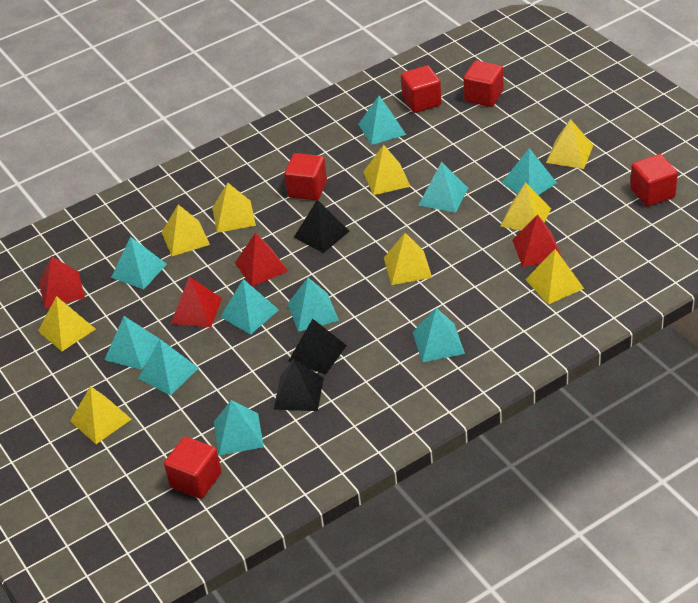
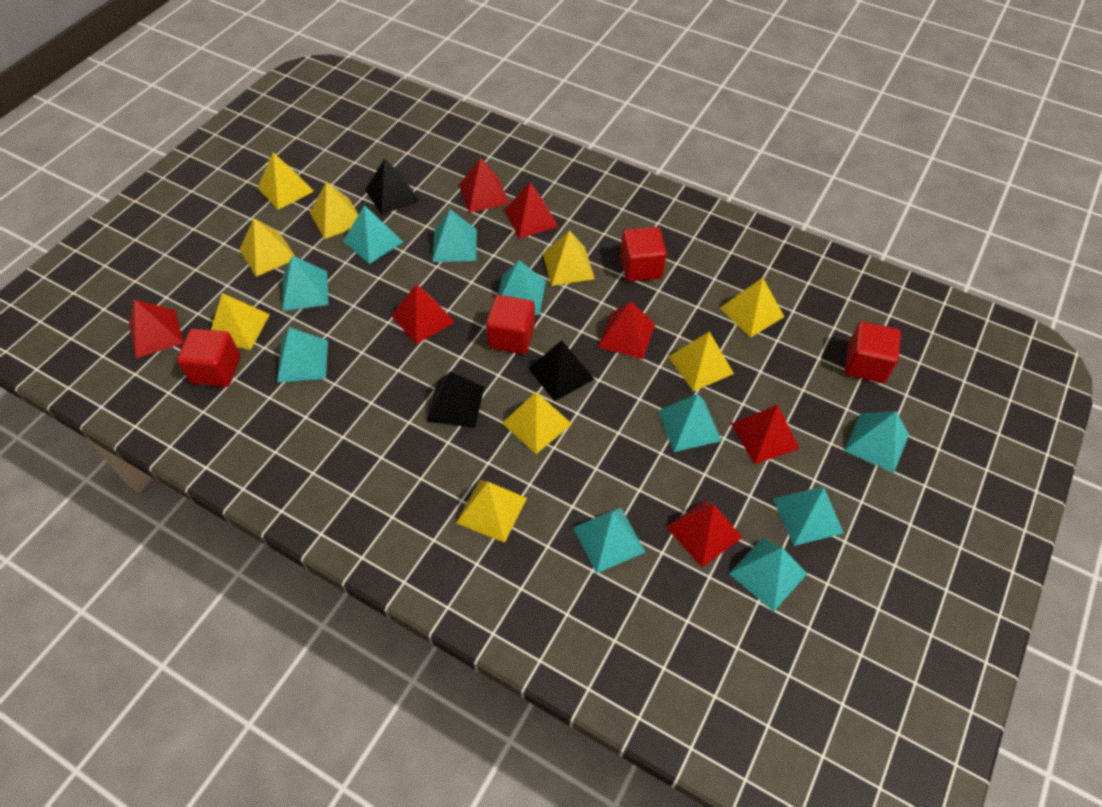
red cube: [164,437,222,499] [284,153,327,200] [401,65,442,113] [463,61,504,107] [630,154,678,206] = 5 -> [177,329,241,387] [486,295,535,354] [620,227,667,282] [845,322,901,383] = 4
red pyramid: [39,256,85,308] [171,277,222,328] [235,232,288,286] [512,214,563,267] = 4 -> [128,299,183,358] [391,284,454,344] [459,157,509,213] [504,182,559,238] [598,301,655,359] [666,499,743,567] [731,405,800,464] = 7

